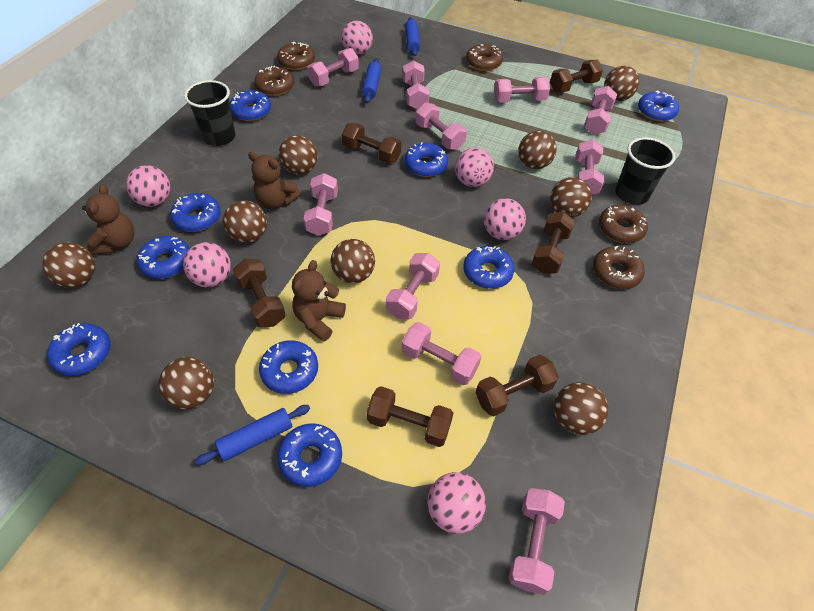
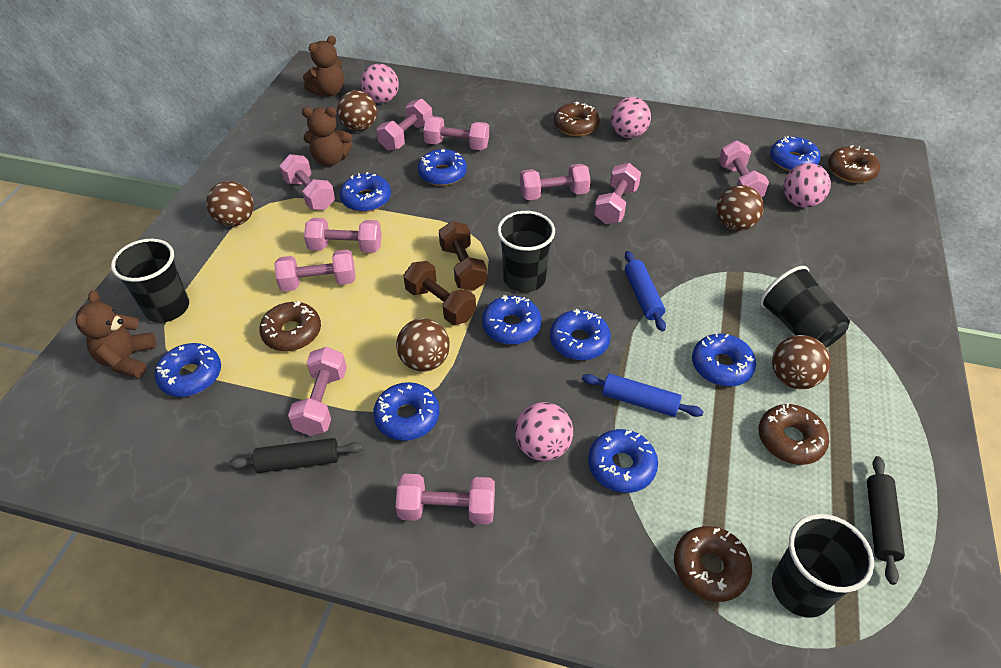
black cup: [184,80,236,146] [615,137,675,205] = 2 -> [111,239,189,323] [497,211,555,292] [760,266,850,348] [772,514,874,618] = 4
black rolling pin: none = 0 -> [228,438,363,473] [867,456,905,585] = 2
blue rolling pin: [195,405,310,465] [362,58,381,103] [405,17,420,56] = 3 -> [582,374,704,417] [625,251,666,332] = 2
brown ball: [42,242,95,288] [158,357,214,410] [223,200,267,243] [279,135,318,175] [331,239,375,283] [518,131,557,169] [550,177,592,218] [554,382,608,435] [604,66,639,101] = 9 -> [206,181,254,227] [337,90,377,131] [396,318,450,372] [716,185,764,231] [772,335,831,389] = 5
brown dumbbell: [233,259,286,327] [342,123,401,164] [367,386,453,447] [475,355,559,416] [532,212,575,274] [550,60,603,93] = 6 -> [403,261,476,325] [439,221,487,291] = 2
pink ball: [126,165,170,207] [183,242,231,287] [341,21,373,55] [427,472,486,534] [455,148,494,187] [484,198,526,240] = 6 -> [361,64,399,103] [515,402,573,461] [611,97,651,138] [783,163,831,208] = 4

